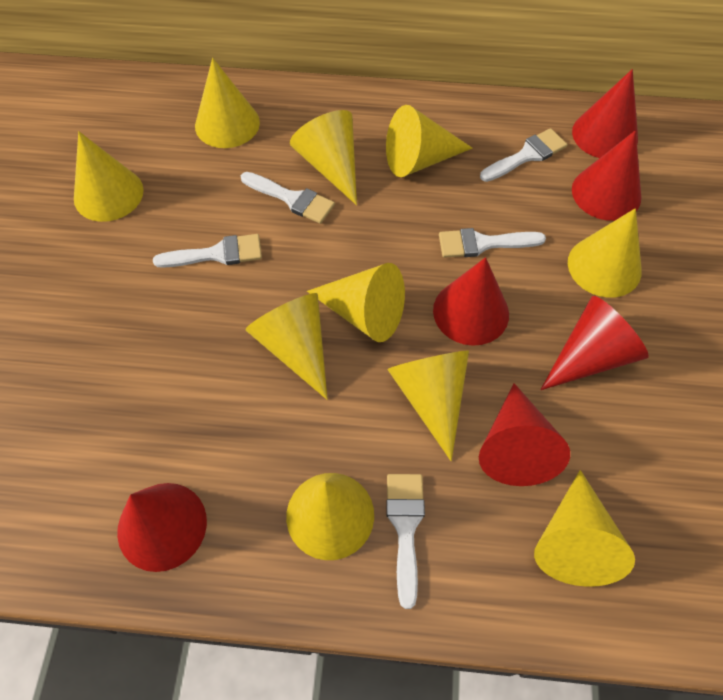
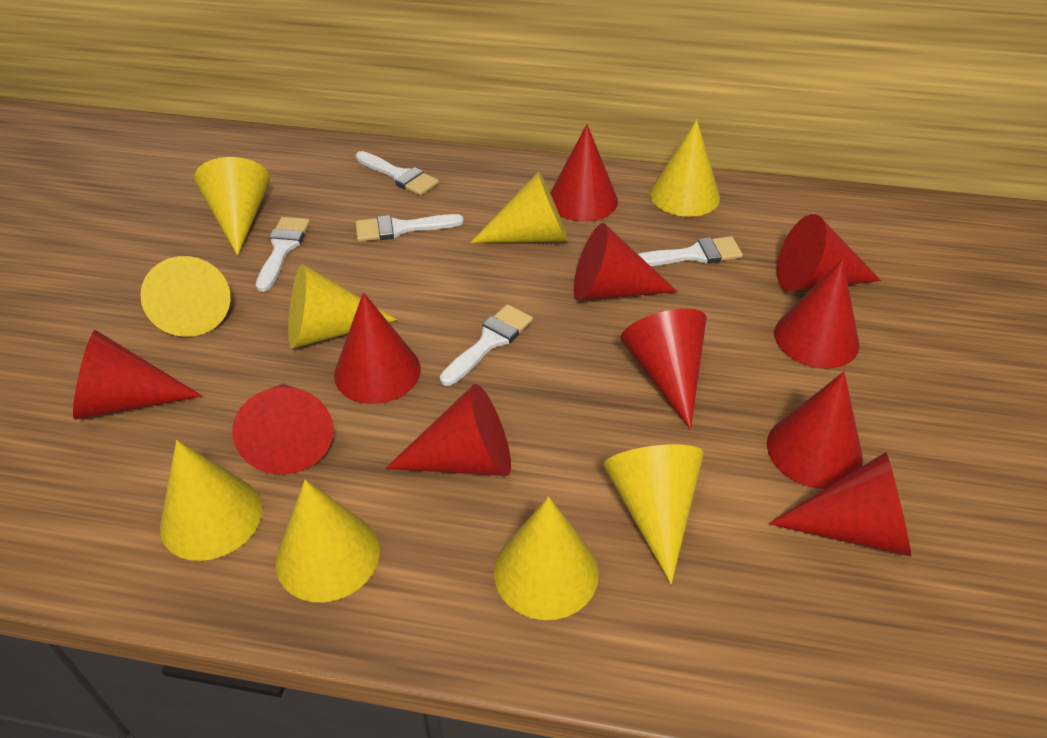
red cone: [117,483,207,572] [433,257,509,346] [479,383,570,486] [540,296,649,390] [572,69,638,158] [572,130,641,221] = 6 -> [73,330,202,420] [232,384,333,475] [334,292,421,404] [385,384,511,476] [550,124,618,222] [574,223,678,301] [621,309,707,429] [767,372,863,489] [768,452,911,557] [774,259,860,369] [777,214,881,291] = 11
yellow cone: [74,131,144,222] [195,58,260,148] [245,293,328,400] [286,473,374,560] [290,110,357,205] [307,263,405,342] [386,105,473,177] [387,351,469,461] [534,470,635,587] [568,208,642,298] = 10 -> [140,256,231,337] [160,440,262,561] [194,157,270,256] [276,480,380,602] [288,264,397,349] [470,171,568,243] [494,496,599,620] [603,444,704,585] [650,119,720,217] = 9

